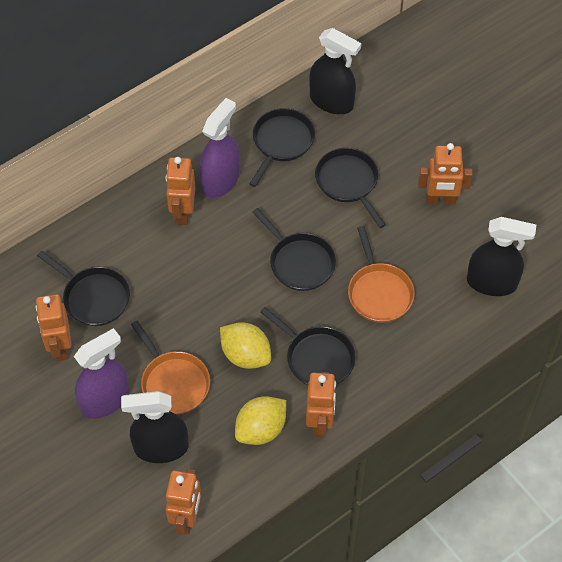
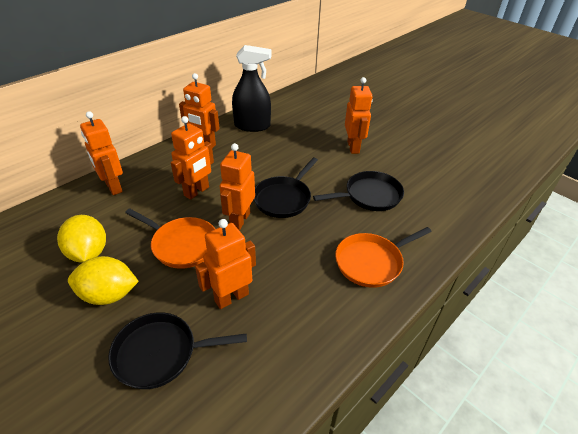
black pan: [37,251,130,326] [249,108,315,187] [252,208,336,291] [260,307,356,385] [315,148,386,228] = 5 -> [108,312,247,389] [254,157,318,218] [313,171,404,211] = 3
black spray bottle: [121,391,189,463] [309,28,361,114] [467,217,536,296] = 3 -> [232,45,272,132] = 1
orange robot: [36,294,71,361] [165,469,201,535] [166,157,196,225] [306,372,336,437] [418,143,473,205] = 5 -> [80,111,123,195] [171,116,214,200] [179,73,220,148] [195,219,256,309] [220,143,255,230] [345,77,372,154] = 6
purple spray bottle: [74,328,129,419] [199,98,239,198] = 2 -> none = 0

